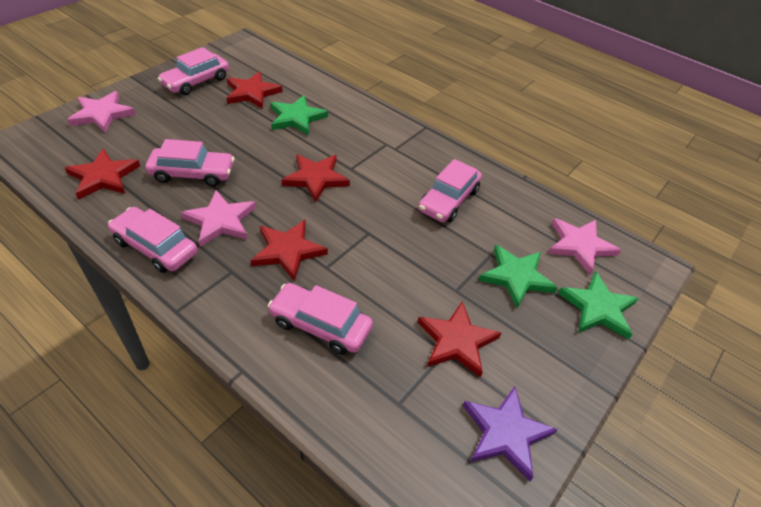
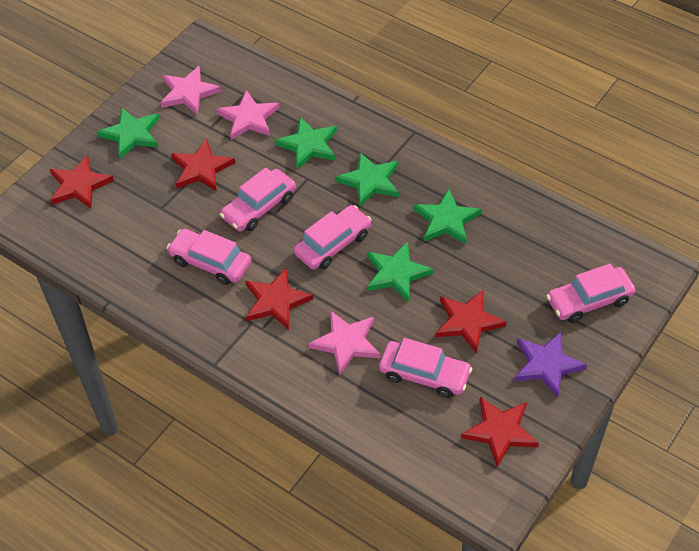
green star: [270,95,328,136] [478,245,558,308] [558,272,639,340] = 3 -> [97,108,159,159] [275,117,337,169] [336,153,399,207] [367,241,434,302] [414,189,481,244] = 5

